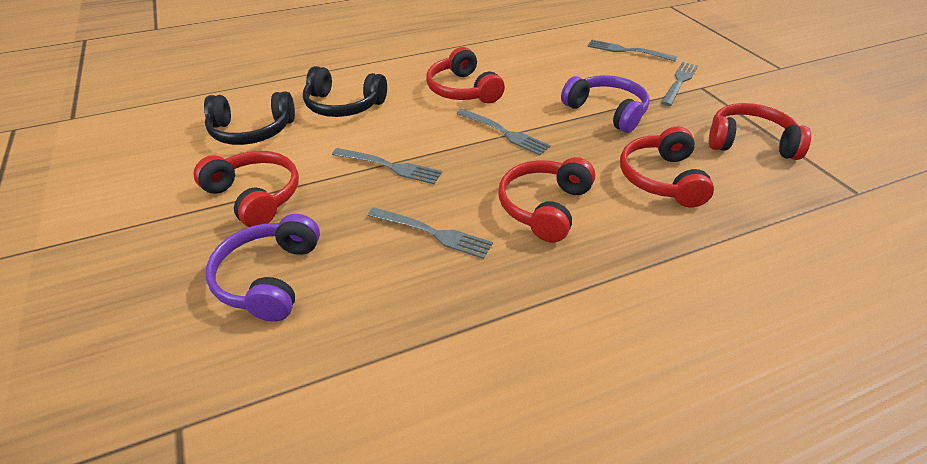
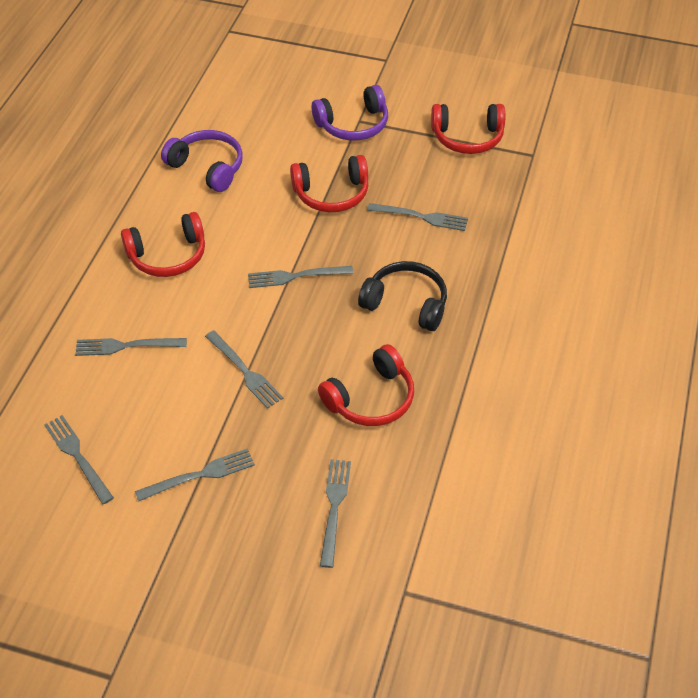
black headphones: [204,91,295,145] [303,66,387,117] = 2 -> [358,261,447,331] = 1
grey fork: [332,148,442,184] [367,207,493,259] [456,109,551,156] [587,40,677,61] [661,62,698,106] = 5 -> [44,415,114,504] [75,338,187,356] [135,448,255,502] [205,330,283,409] [248,266,353,288] [320,459,351,568] [367,203,468,231] = 7
red headphones: [194,151,299,227] [426,47,505,104] [499,157,595,242] [620,126,714,208] [709,103,811,160] = 5 -> [121,212,205,277] [290,155,369,212] [318,344,414,426] [431,104,505,154] = 4

